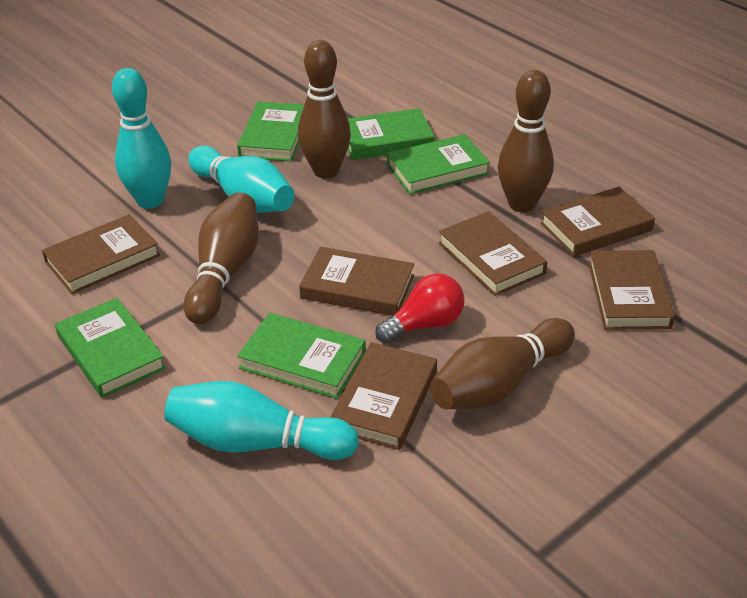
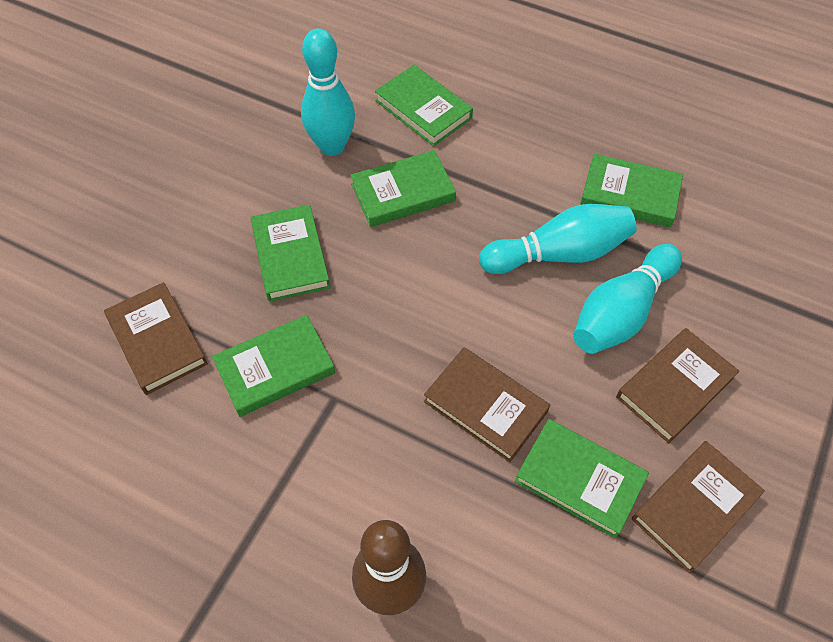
brown book: [42,214,160,294] [299,247,414,316] [330,342,437,450] [438,211,547,296] [540,187,655,257] [588,250,675,330] = 6 -> [104,282,208,395] [424,347,550,462] [616,328,739,443] [632,441,765,573] = 4
brown bowling pin: [184,192,259,324] [298,40,351,178] [430,318,575,409] [498,70,554,212] = 4 -> [352,520,426,615] = 1
green book: [55,298,166,398] [237,101,304,162] [237,313,366,399] [348,108,435,160] [387,134,490,195] = 5 -> [212,315,335,417] [251,204,330,302] [350,150,456,227] [375,65,473,146] [515,419,649,538] [580,154,683,227] = 6
red light bulb: [375,273,465,344] = 1 -> none = 0

